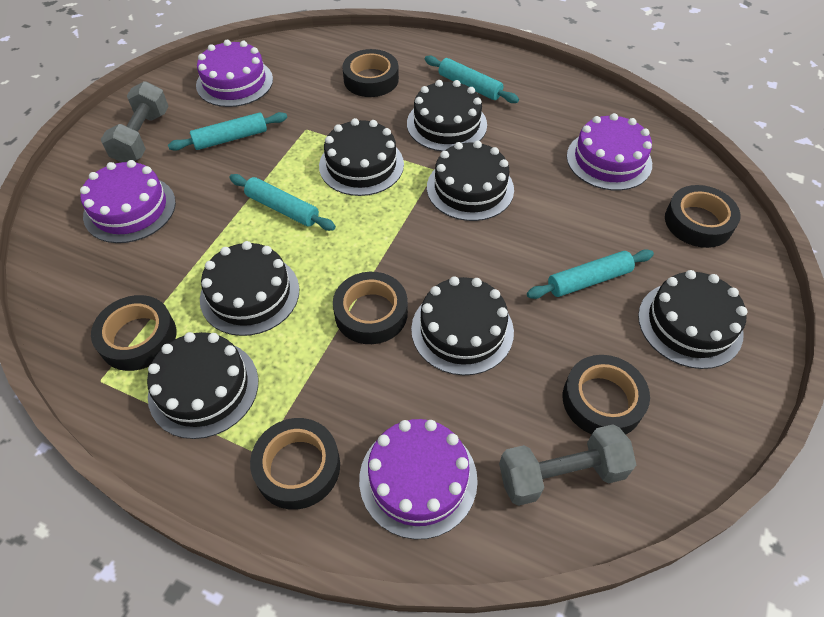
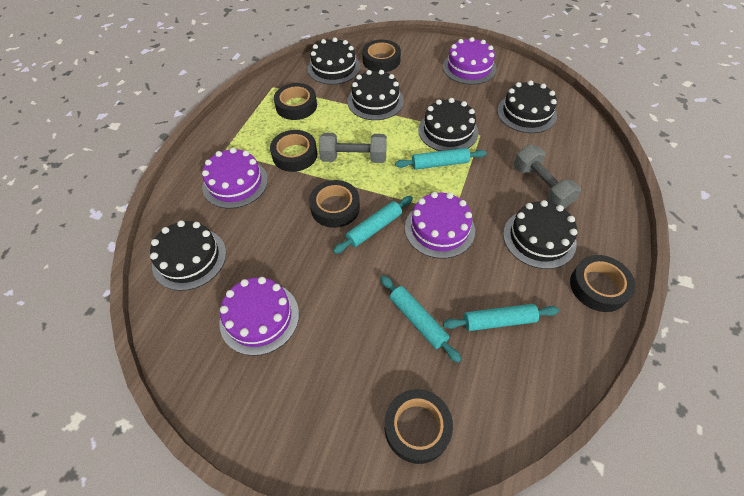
black cake: [147,332,258,439] [200,241,299,336] [319,118,404,196] [407,80,487,151] [411,276,514,375] [427,141,514,221] [638,270,747,369] = 7 -> [150,220,226,291] [307,38,360,85] [347,70,404,120] [418,98,478,151] [497,80,557,133] [503,200,577,269] = 6

